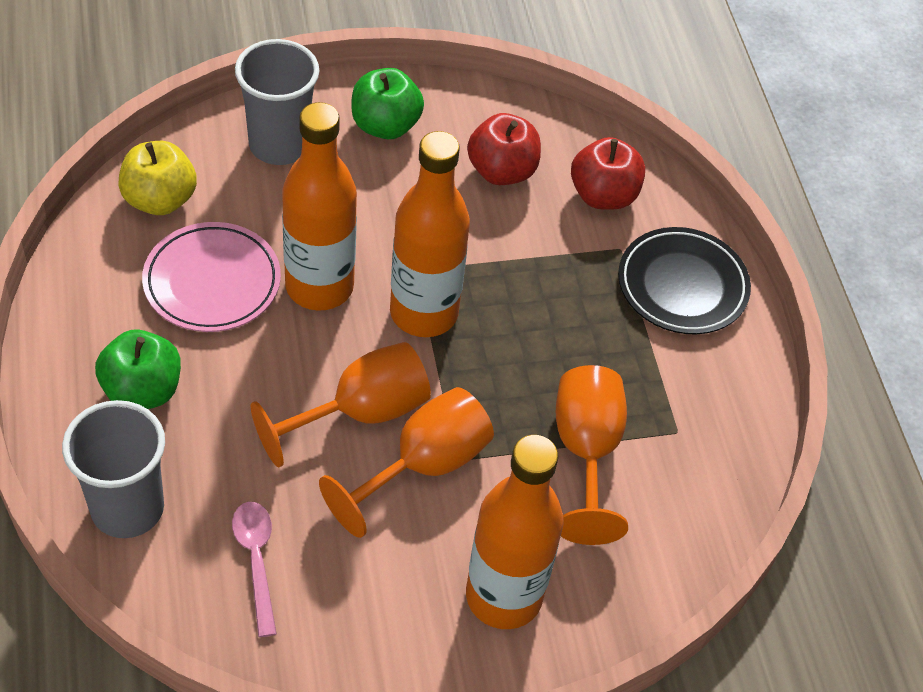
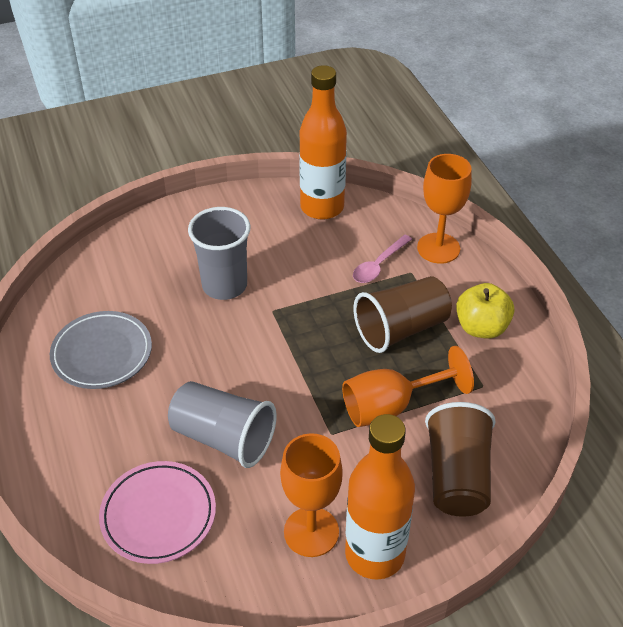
black plate: [618,227,751,334] = 1 -> none = 0
brown cup: none = 0 -> [353,276,452,353] [425,402,496,517] = 2
green apple: [95,329,181,409] [351,68,424,139] = 2 -> none = 0
grey plate: none = 0 -> [50,311,152,389] = 1
orange bottle: [282,102,357,311] [390,131,470,337] [466,435,564,629] = 3 -> [299,65,347,220] [345,414,415,580] = 2
red apple: [467,113,541,185] [571,137,645,210] = 2 -> none = 0

